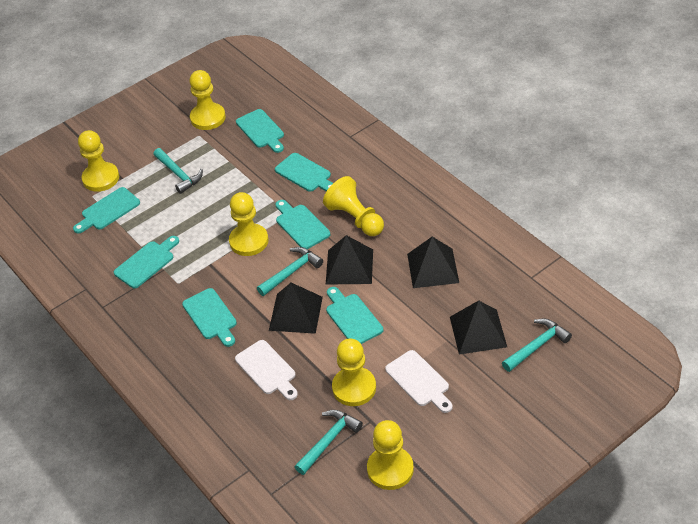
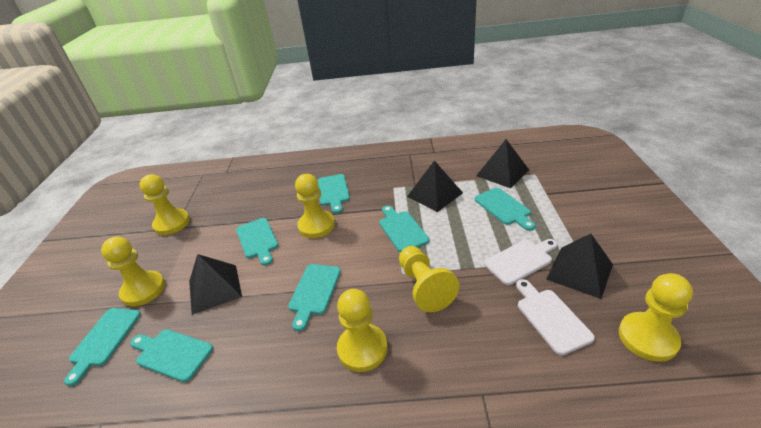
turquoise hammer: [153,148,203,194] [257,247,323,296] [295,410,363,475] [502,319,572,372] = 4 -> none = 0

